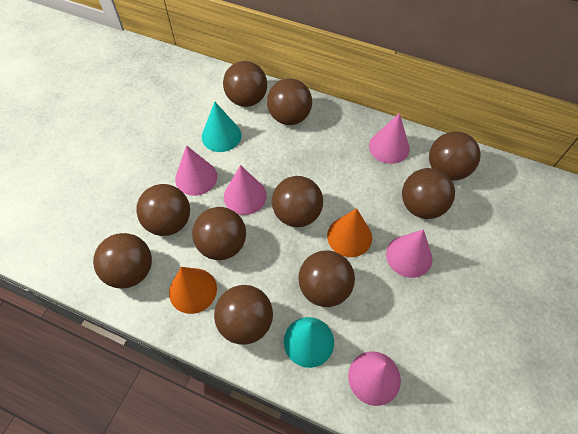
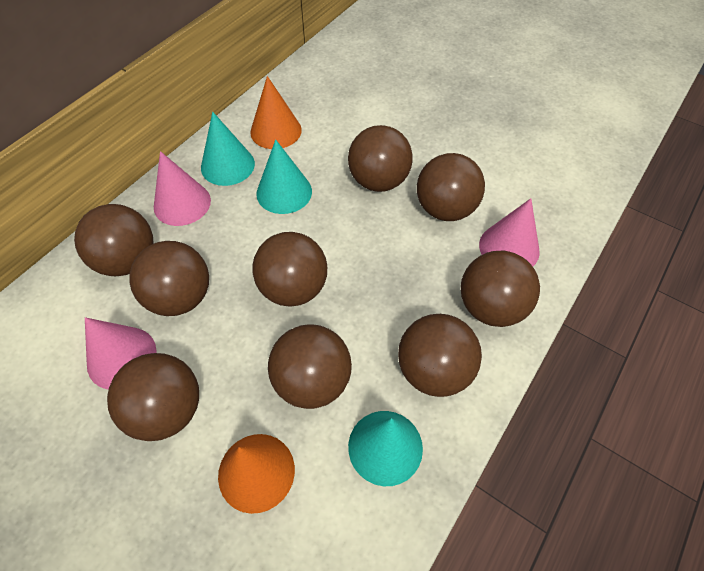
brown ball: [93,233,152,288] [136,184,190,236] [192,207,246,260] [214,285,273,345] [223,61,267,107] [267,78,312,125] [272,176,323,227] [298,251,355,307] [402,168,455,219] [429,131,481,181] = 10 -> [74,204,154,276] [107,353,199,441] [129,241,209,316] [252,232,327,307] [268,324,352,409] [348,125,413,192] [398,314,482,397] [417,153,485,221] [461,250,540,327] = 9
pink cone: [175,145,217,196] [224,165,267,215] [348,351,401,406] [369,113,410,164] [386,229,432,278] = 5 -> [85,317,157,390] [154,151,211,226] [479,198,540,266] = 3
turquoise cone: [202,102,241,152] [284,317,334,368] = 2 -> [201,112,255,186] [256,139,312,214] [348,411,423,486] = 3

